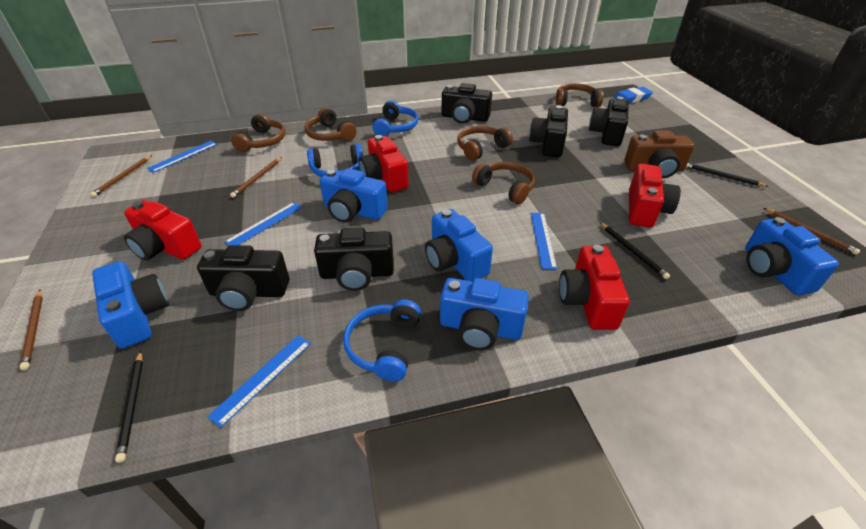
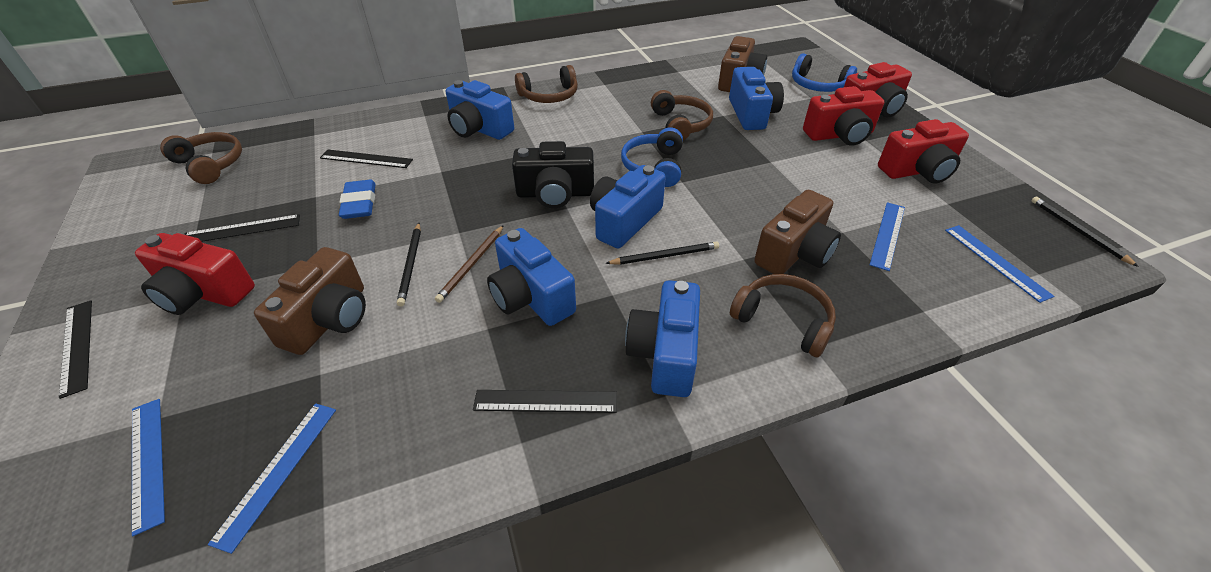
black camera: [197,245,289,311] [314,228,394,291] [442,83,492,124] [529,105,568,157] [589,96,629,146] = 5 -> [512,141,594,208] = 1
black ruler: none = 0 -> [59,300,92,399] [184,214,300,242] [320,150,413,168] [473,390,617,413] = 4
blue headphones: [307,144,363,177] [343,299,421,382] [372,100,418,136] = 3 -> [621,127,683,187] [792,53,857,92] = 2
brown camera: [624,131,694,178] = 1 -> [254,247,366,355] [718,36,767,92] [754,190,841,274] = 3
brown headphones: [231,114,285,152] [305,107,356,141] [457,126,513,161] [472,162,535,204] [556,83,604,107] = 5 -> [160,132,242,184] [515,65,578,103] [651,90,713,140] [730,274,836,357] = 4
brown pencil: [20,290,43,370] [91,155,152,197] [230,157,282,198] [763,208,860,255] = 4 -> [435,225,504,303] = 1

